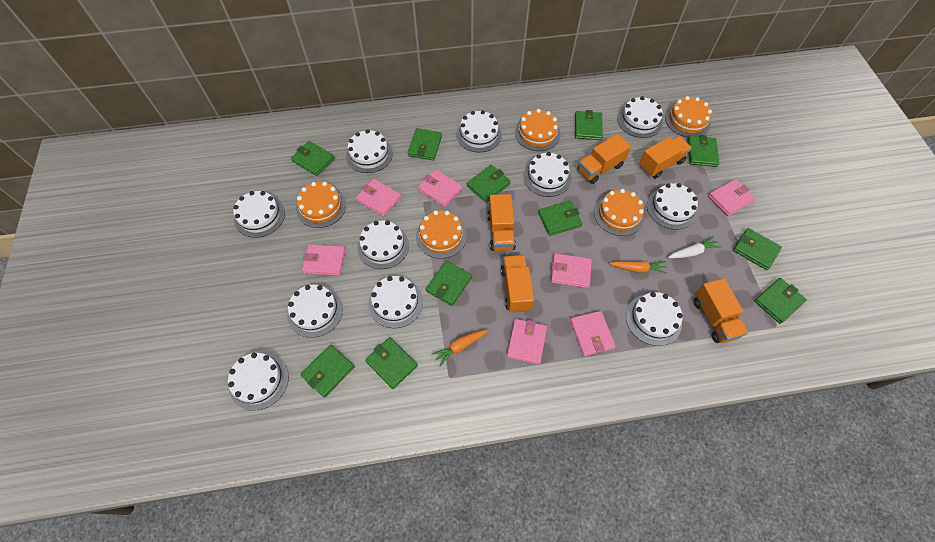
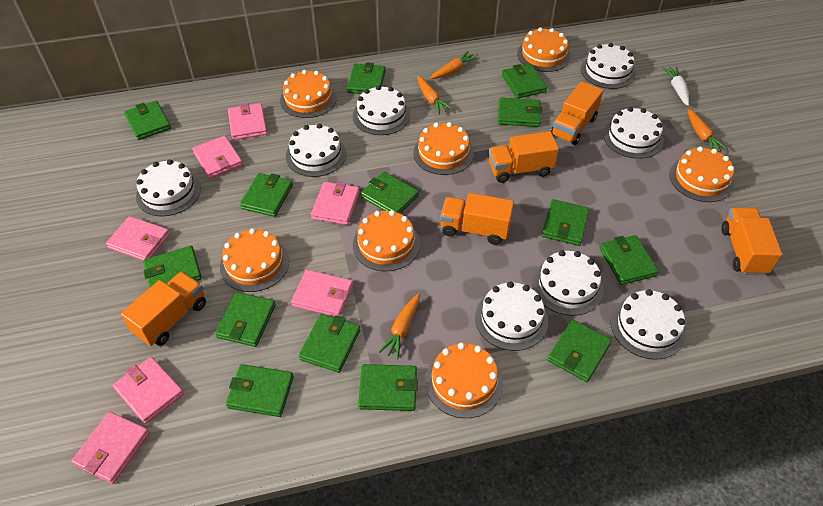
green wallet: [291,141,335,176] [300,345,355,397] [365,337,418,389] [408,128,442,161] [426,261,472,306] [467,165,511,203] [538,201,583,236] [575,110,603,140] [687,135,720,167] [733,228,782,270] [754,278,807,324] = 11 -> [124,101,171,140] [143,246,202,288] [215,292,276,347] [226,364,294,417] [240,173,293,217] [299,314,360,373] [347,62,386,94] [358,364,418,411] [361,172,419,214] [498,97,542,127] [502,64,547,98] [542,199,589,246] [548,319,612,382] [600,235,659,285] = 14
orange cake: [296,182,346,228] [416,211,467,259] [515,109,560,151] [594,189,645,236] [665,96,712,137] = 5 -> [220,228,289,292] [280,70,337,118] [353,210,420,272] [413,122,474,175] [425,342,503,418] [517,27,571,72] [669,147,734,202] = 7
orange carrot: [432,329,488,366] [609,261,668,274] = 2 -> [379,293,420,359] [417,76,453,114] [430,51,478,79] [688,109,727,151] = 4
white cake: [228,353,289,411] [233,191,285,238] [287,285,343,338] [346,129,393,173] [357,220,409,269] [369,276,423,328] [456,110,502,152] [523,152,572,197] [617,96,663,138] [626,292,683,346] [647,183,698,230] = 11 -> [136,159,201,216] [286,124,346,177] [353,85,410,135] [475,281,548,351] [532,250,604,316] [581,43,636,89] [603,107,664,159] [611,289,686,360] = 8

